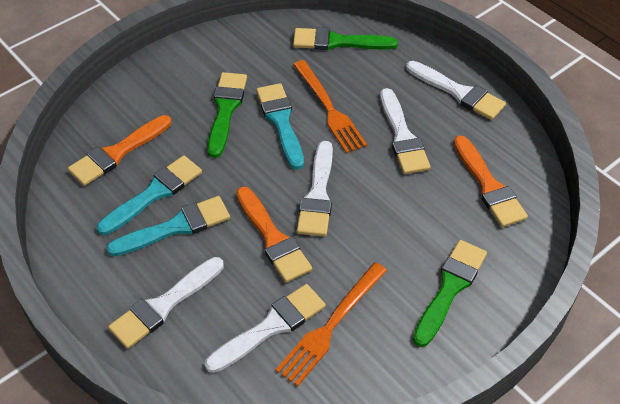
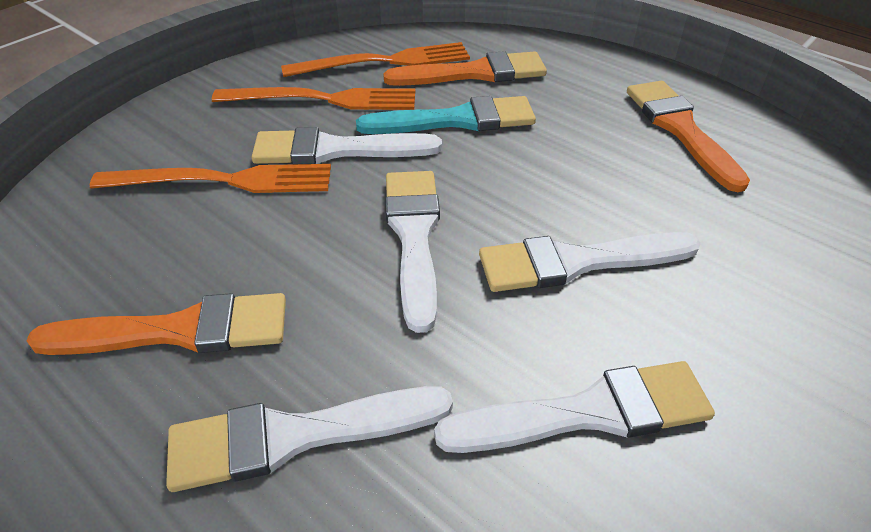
green brush: [207,72,247,158] [293,27,398,50] [413,240,487,347] = 3 -> none = 0
orange fork: [276,262,387,386] [293,60,367,153] = 2 -> [90,164,331,193] [212,87,415,110] [281,42,470,77] = 3
turquoise brush: [97,155,202,235] [106,196,230,256] [256,83,304,170] = 3 -> [356,96,536,134] = 1

